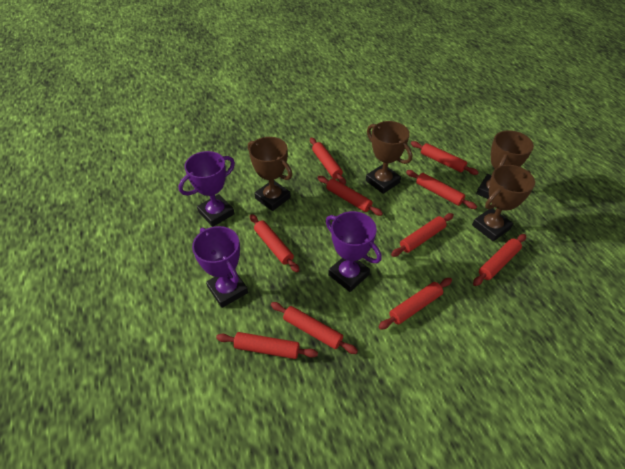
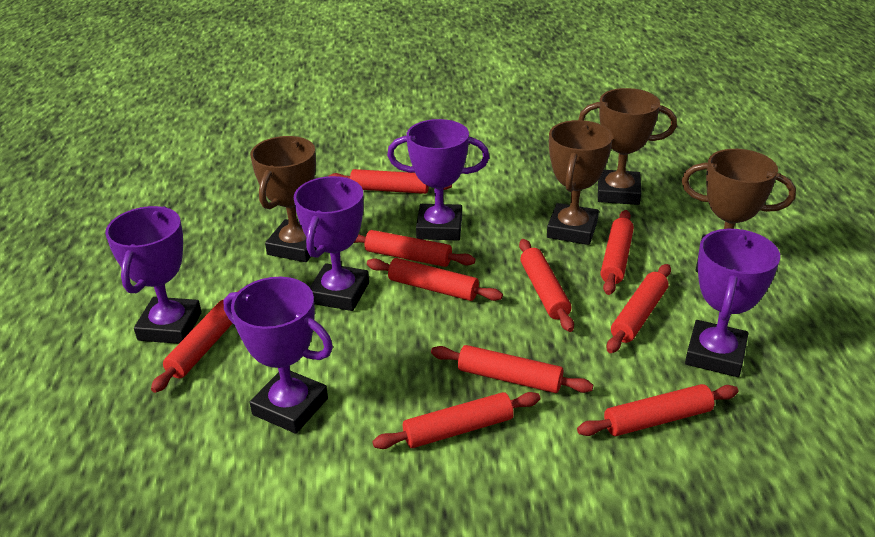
purple trophy: [178,151,235,227] [192,226,248,308] [326,211,382,292] = 3 -> [105,206,202,344] [224,277,333,434] [294,176,369,311] [387,119,489,241] [685,229,780,377] = 5

